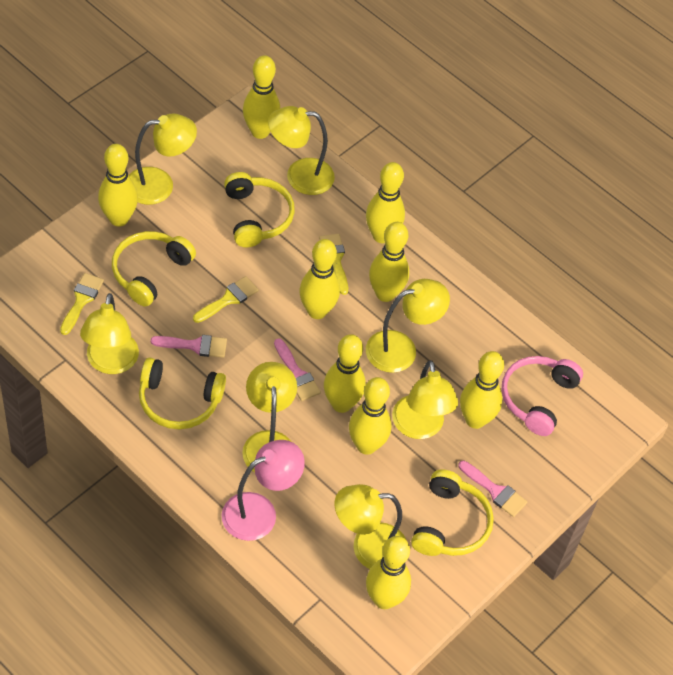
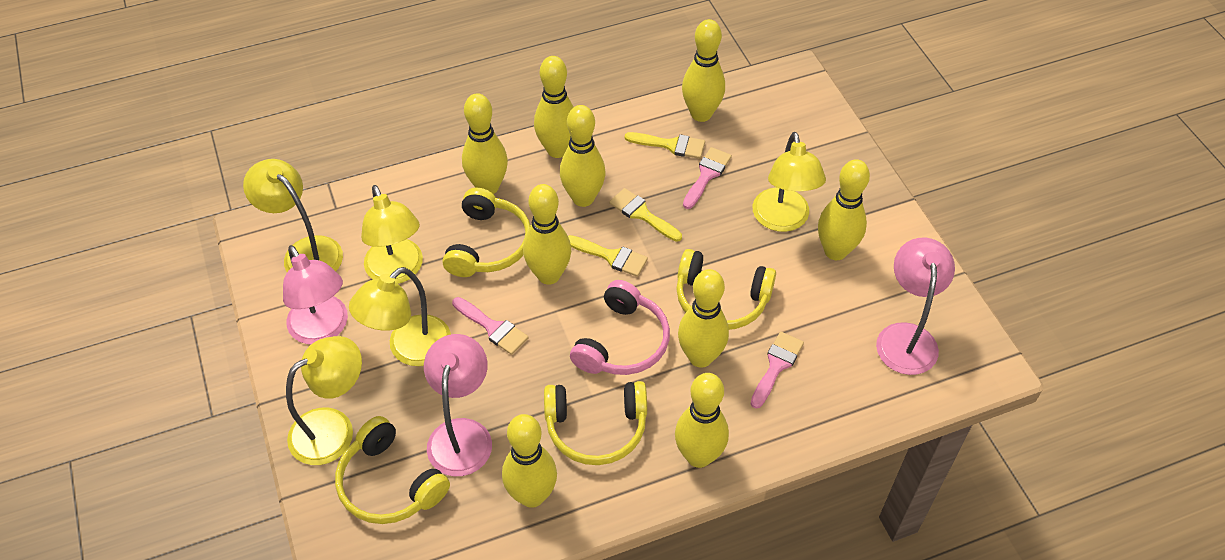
pink lamp: [222,440,305,541] = 1 -> [283,245,348,344] [424,334,492,476] [876,237,955,375] = 3
yellow lamp: [80,293,139,374] [129,113,197,205] [242,362,297,472] [268,106,335,195] [334,484,406,569] [366,279,450,373] [392,360,458,439] = 7 -> [243,159,343,272] [286,336,362,465] [349,267,451,366] [361,185,423,284] [753,132,826,232] = 5

